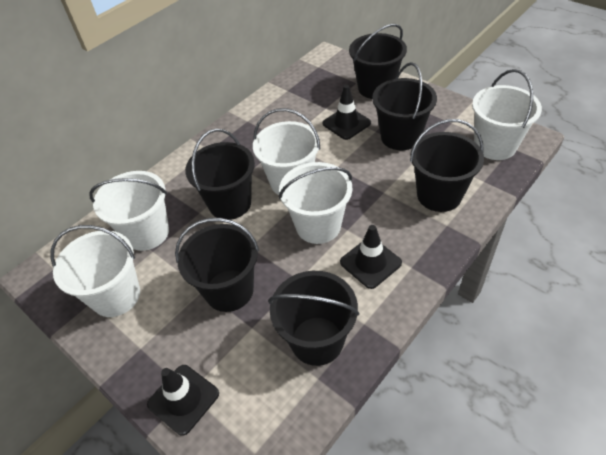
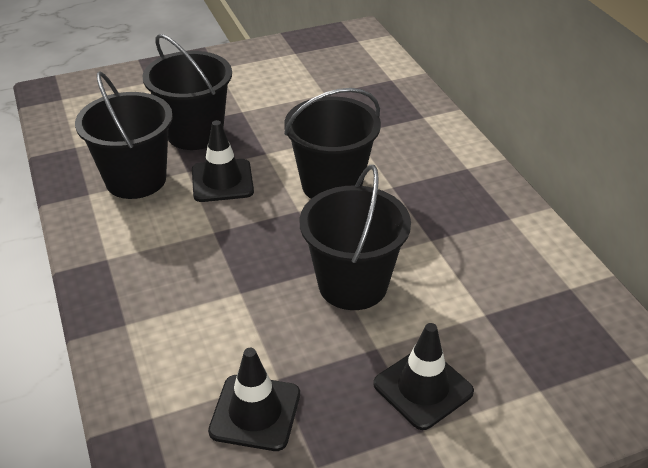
black bucket: [175,218,259,312] [185,129,255,220] [268,271,359,366] [349,24,407,99] [372,62,437,150] [410,119,484,212] = 6 -> [75,71,173,199] [142,34,232,150] [284,88,381,199] [299,165,411,310] = 4
white bucket: [50,225,140,317] [89,171,169,251] [253,108,320,195] [279,162,352,244] [472,69,542,160] = 5 -> none = 0

